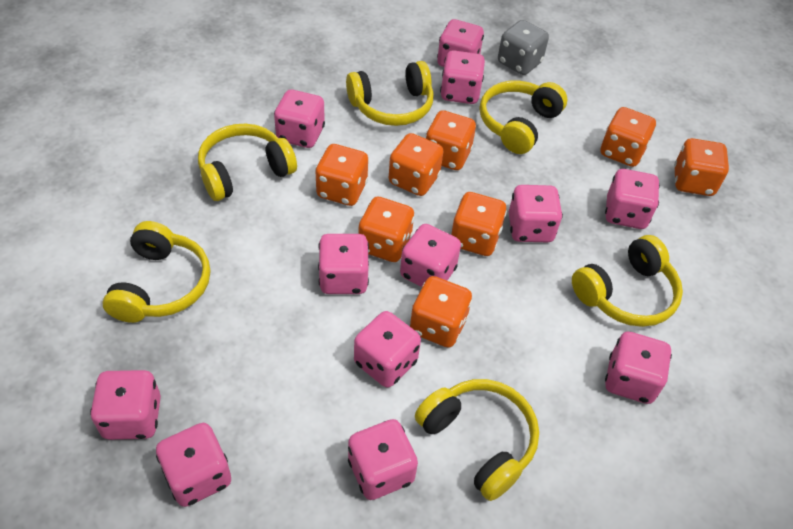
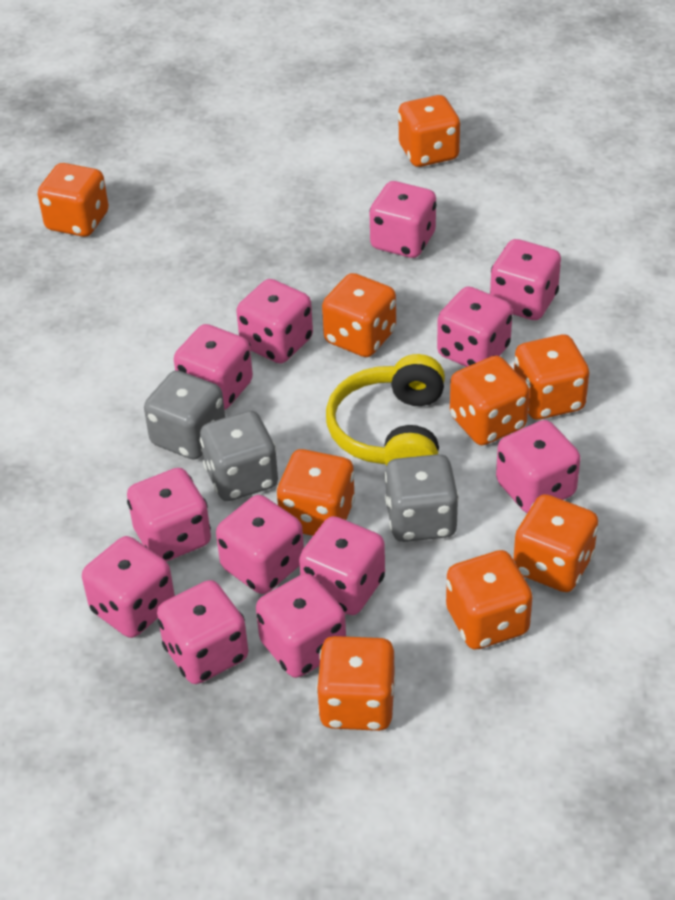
grey dice: [498,20,549,75] = 1 -> [144,370,225,460] [200,411,278,501] [385,454,459,542] = 3
orange dice: [315,144,368,206] [358,197,414,262] [389,133,443,196] [410,276,472,347] [426,110,476,170] [451,192,507,256] [601,107,656,167] [674,138,729,196] = 8 -> [38,163,109,237] [276,449,355,536] [316,636,396,731] [322,273,396,357] [398,95,461,167] [446,550,533,650] [450,356,529,445] [513,494,598,592] [514,335,589,420] = 9
yellow headphones: [102,221,210,323] [198,124,297,201] [346,61,434,126] [415,379,539,501] [480,81,567,154] [572,235,683,327] = 6 -> [326,354,445,466] = 1

